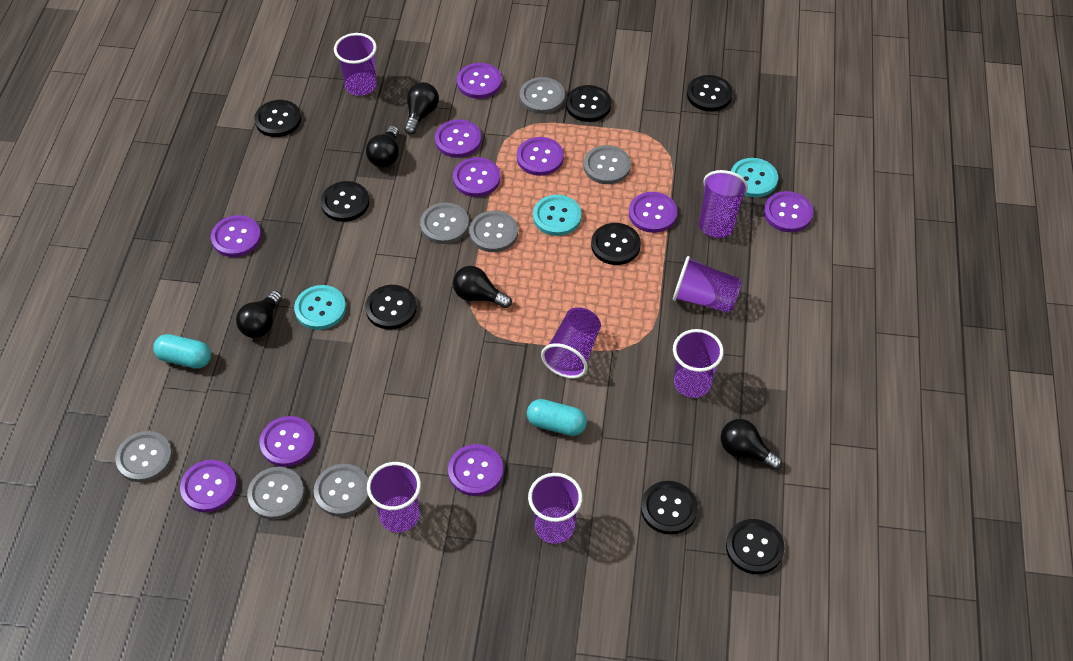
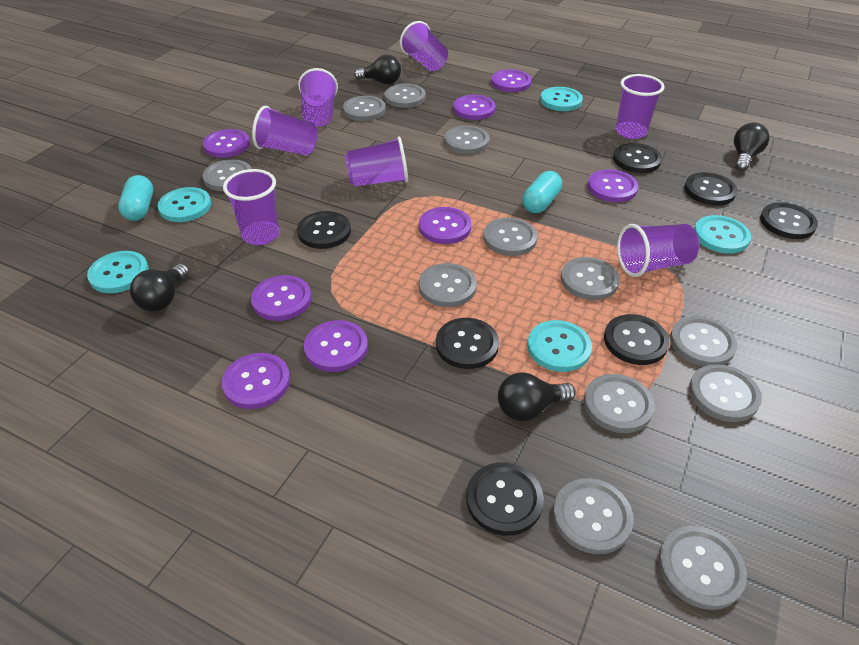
black button: [254,100,301,137] [321,181,369,222] [365,285,417,330] [566,85,611,122] [591,223,641,265] [641,481,698,534] [687,75,733,111] [726,519,784,574] = 8 -> [297,211,351,249] [436,318,499,369] [466,463,544,536] [604,314,669,365] [613,143,662,173] [684,172,737,206] [760,202,818,239] = 7
black light bulb: [236,290,282,338] [366,126,399,168] [404,82,439,135] [453,266,512,308] [721,419,782,470] = 5 -> [130,264,189,311] [354,55,401,84] [498,372,576,421] [734,123,770,171] = 4
grey button: [115,431,173,482] [247,467,304,520] [314,464,369,516] [420,203,469,244] [469,211,518,252] [520,77,565,114] [584,145,631,184] = 7 -> [203,159,251,191] [343,96,386,121] [384,83,426,108] [419,263,477,307] [444,126,490,154] [483,217,538,256] [553,478,634,554] [561,257,620,300] [584,374,655,433] [658,526,747,610] [670,316,737,366] [689,364,762,422] = 12
purple button: [180,460,237,512] [211,215,261,257] [260,416,315,467] [435,119,482,158] [448,444,504,496] [453,157,500,197] [457,63,502,99] [517,137,564,176] [629,192,678,233] [764,191,813,232] = 10 -> [203,129,250,158] [222,353,290,409] [251,275,311,321] [304,320,368,372] [419,207,471,244] [453,95,496,120] [491,69,532,92] [588,169,638,202] = 8
turquoise button: [294,285,346,330] [533,195,582,236] [731,158,778,198] = 3 -> [87,251,149,293] [158,187,211,222] [527,320,592,372] [540,87,583,111] [694,215,751,254] = 5

